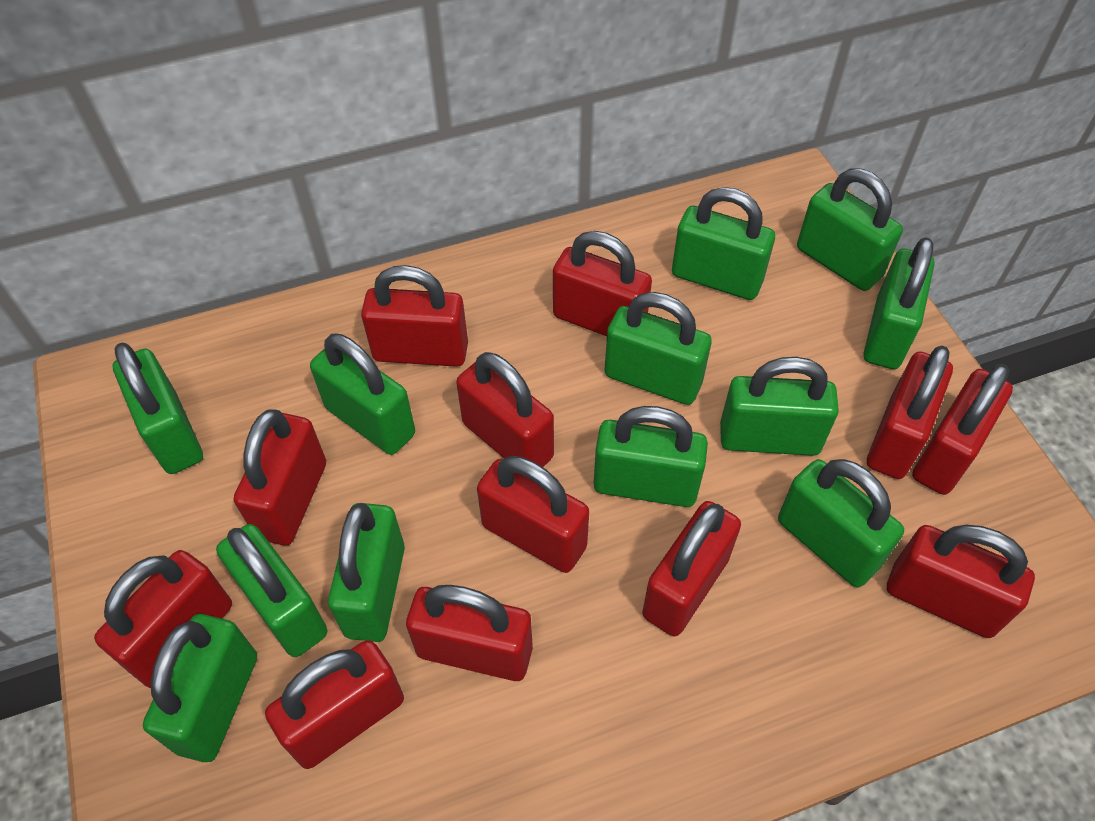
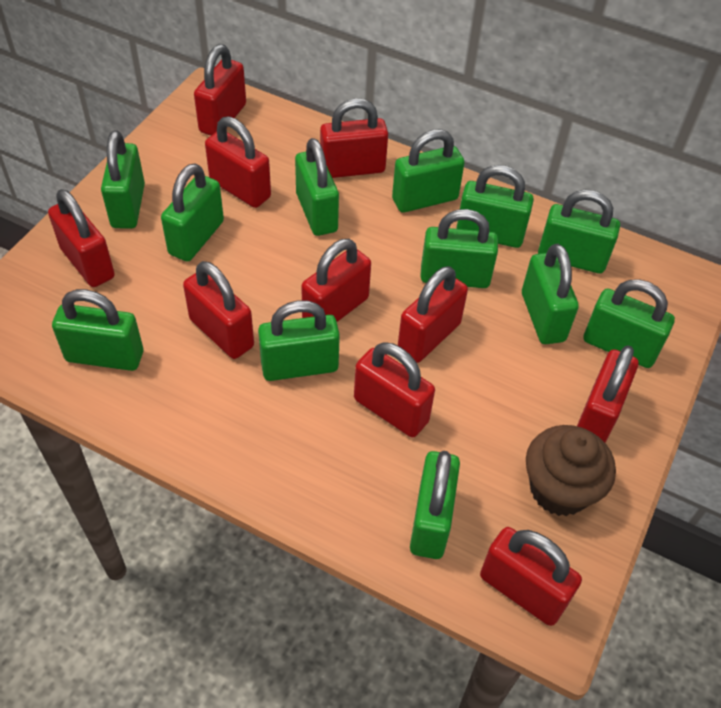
brown cupcake: none = 0 -> [526,425,616,516] = 1
red padlock: [94,550,232,688] [234,409,326,546] [265,640,404,769] [361,265,468,367] [406,585,533,681] [456,352,554,467] [477,456,589,573] [553,231,652,336] [642,501,741,636] [867,346,953,479] [887,525,1035,638] [912,364,1013,495] = 12 -> [48,189,115,287] [183,261,254,359] [194,44,246,136] [205,116,271,208] [301,239,371,322] [320,98,388,178] [354,342,435,437] [398,266,468,363] [480,527,582,626] [577,345,639,443] = 10

